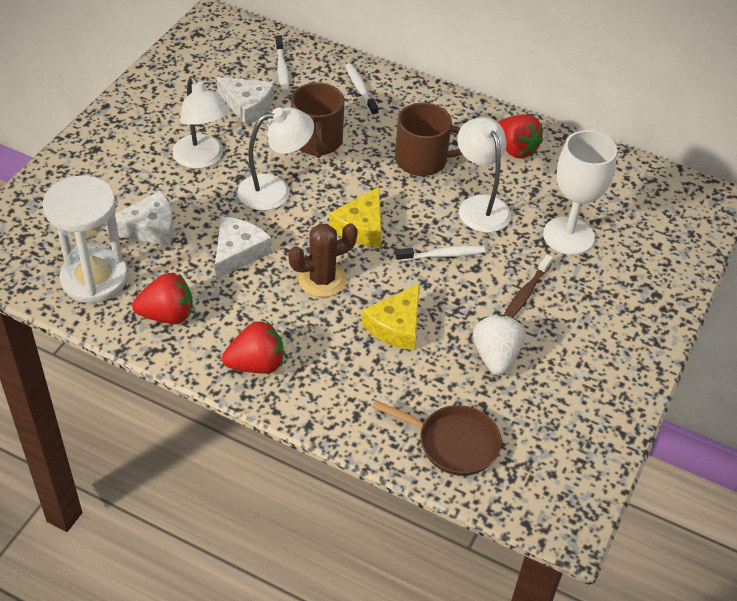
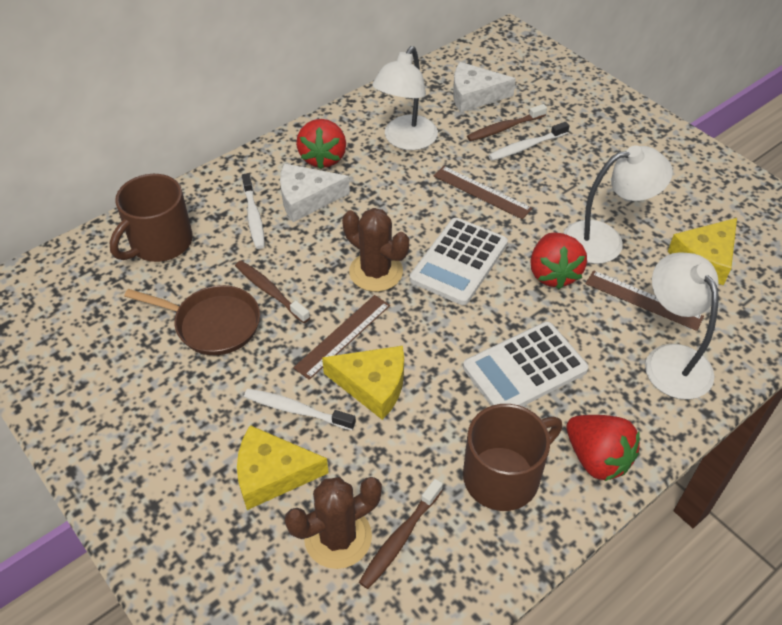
brown cactus: [288,223,358,297] = 1 -> [285,477,382,569] [342,208,409,292] = 2
brown ruler: none = 0 -> [293,295,390,380] [434,166,532,220] [585,270,704,331] = 3
brown toothbrush: [504,254,553,318] = 1 -> [235,261,310,323] [359,479,443,589] [467,104,547,141] = 3
white calculator: none = 0 -> [410,218,508,305] [463,322,589,407] = 2
white cheese: [107,191,173,246] [215,217,272,279] [217,77,274,125] = 3 -> [280,164,350,222] [453,62,516,113] = 2
white goblet: [543,130,617,255] = 1 -> none = 0
white hourglass: [43,176,128,303] = 1 -> none = 0
white strawberry: [473,314,525,375] = 1 -> none = 0
yellow cheese: [329,187,382,247] [362,283,420,350] = 2 -> [237,425,329,510] [322,346,404,420] [668,218,737,285] = 3

